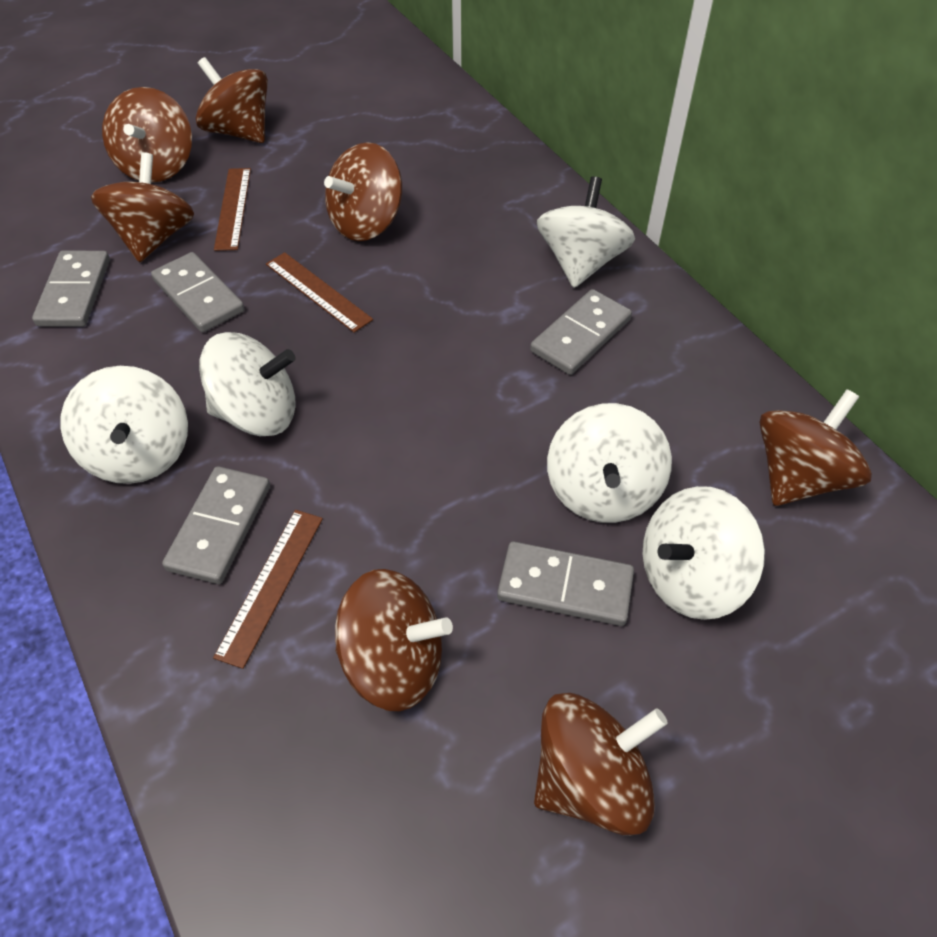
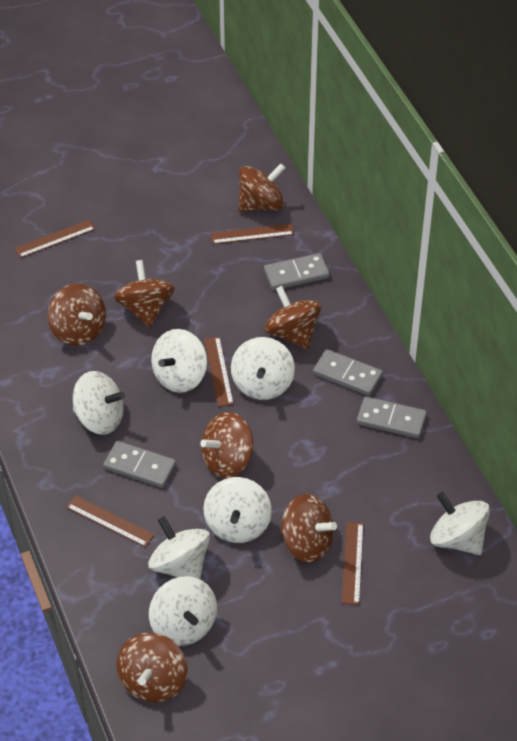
brown ruler: [213,510,323,669] [214,168,251,251] [266,252,373,333] = 3 -> [14,220,95,258] [66,495,154,547] [204,337,234,407] [210,224,294,244] [342,522,364,605] = 5
grey domino: [32,251,110,327] [151,252,245,332] [162,466,270,584] [497,541,634,626] [530,289,632,375] = 5 -> [103,441,176,488] [264,253,330,290] [313,349,383,396] [357,396,427,438] = 4
white spinning top: [60,366,188,484] [199,332,296,436] [537,176,635,288] [547,403,672,523] [643,486,765,620] = 5 -> [73,371,125,435] [148,516,210,579] [149,576,217,646] [151,329,207,393] [203,477,272,543] [231,337,295,400] [430,492,490,555] = 7

